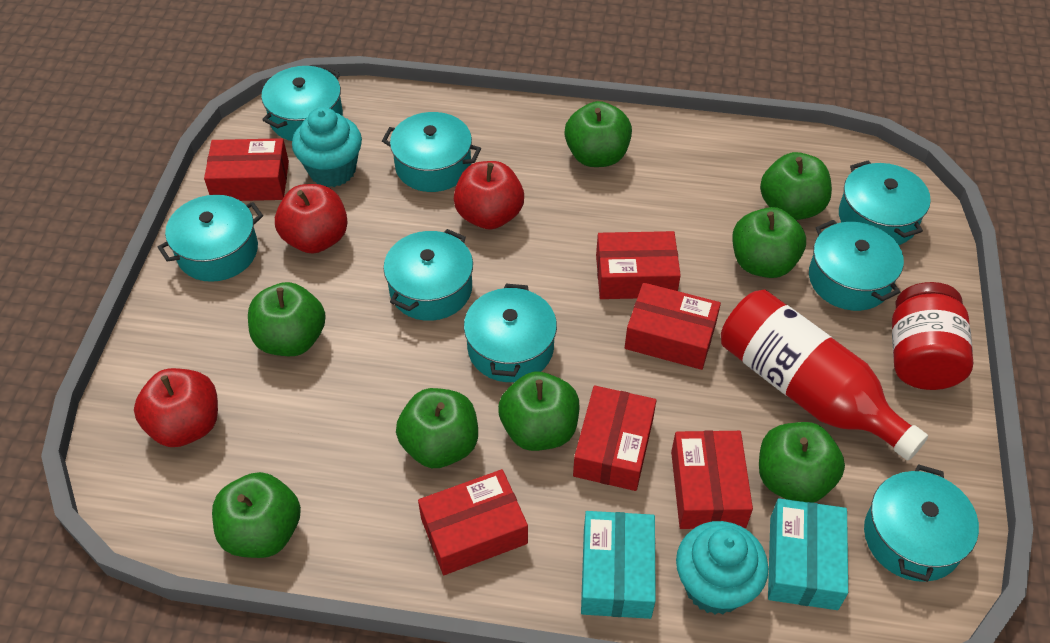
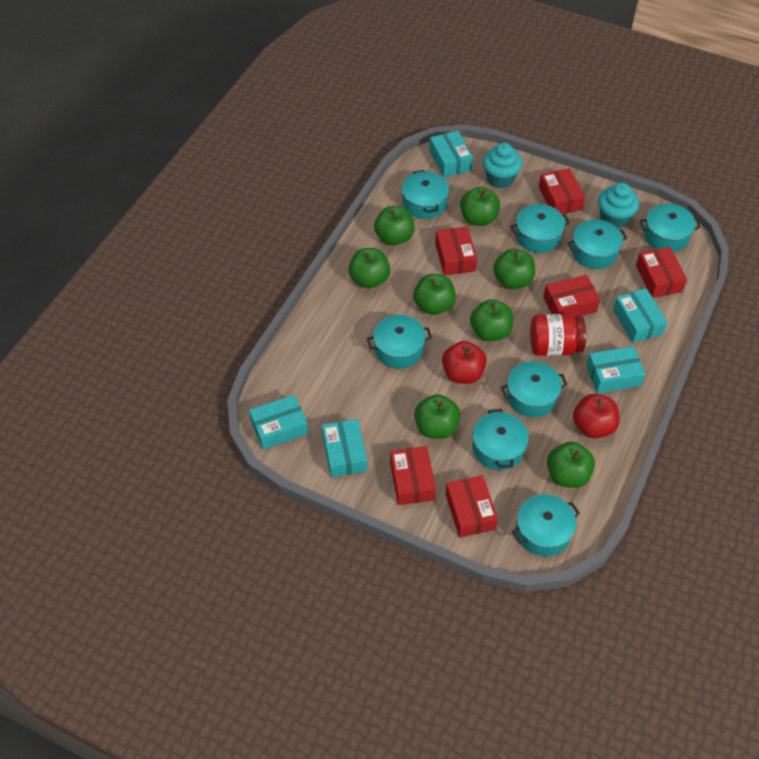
red apple: [134,368,218,447] [275,184,348,253] [454,161,524,230] = 3 -> [442,341,487,384] [573,394,620,439] = 2
red bottle: [721,290,928,460] = 1 -> none = 0
turquoise box: [581,511,656,619] [768,498,848,610] = 2 -> [249,395,308,450] [322,419,367,478] [429,131,473,178] [586,346,645,394] [613,288,668,343] = 5

